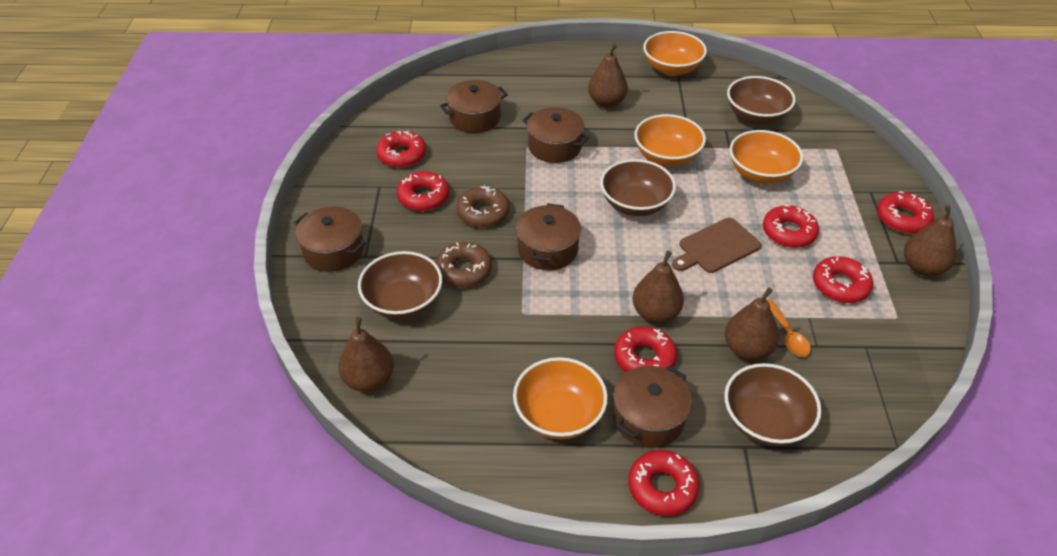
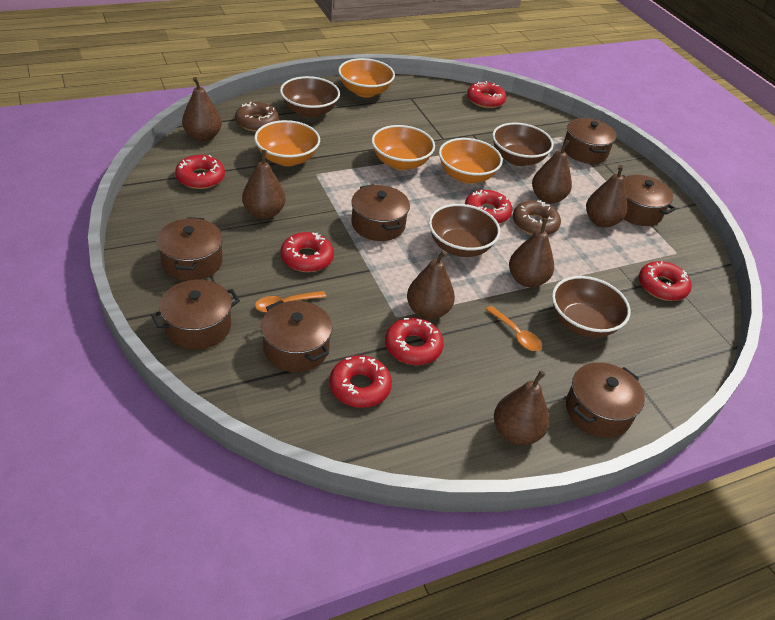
brown cutting board: [672,218,762,273] = 1 -> none = 0
brown pear: [338,317,394,392] [588,44,628,108] [632,250,684,323] [725,288,779,360] [904,205,957,276] = 5 -> [182,77,222,141] [242,149,285,219] [407,250,455,319] [494,370,549,445] [509,218,554,287] [532,140,572,204] [586,165,627,227] = 7
brown pot: [294,206,366,272] [440,80,508,133] [516,203,581,270] [522,107,589,163] [613,366,692,448] = 5 -> [151,280,240,350] [156,217,223,281] [261,300,332,372] [351,184,410,241] [563,118,616,164] [566,362,645,438] [622,175,676,226] = 7
orange spoon: [767,299,811,357] = 1 -> [255,291,326,312] [485,306,542,351] = 2

